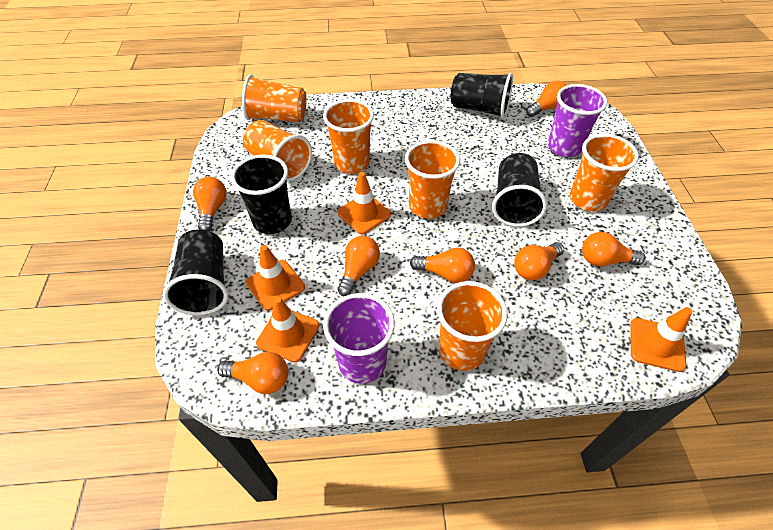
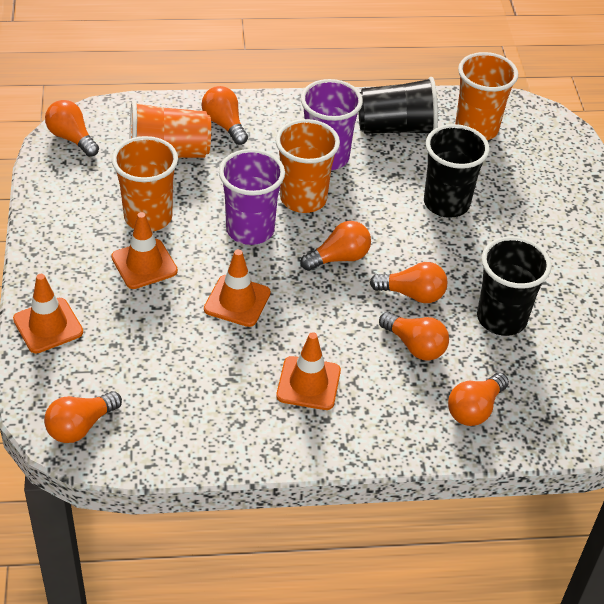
black cup: [163,229,228,315] [231,155,292,234] [451,73,513,118] [492,153,547,227] = 4 -> [358,77,438,134] [424,124,490,218] [477,236,551,336] = 3
orange cup: [242,74,307,122] [243,120,312,181] [323,99,374,174] [405,140,460,219] [437,281,508,371] [570,134,639,212] = 6 -> [112,136,178,232] [130,101,211,158] [275,119,340,213] [455,52,518,140] = 4

